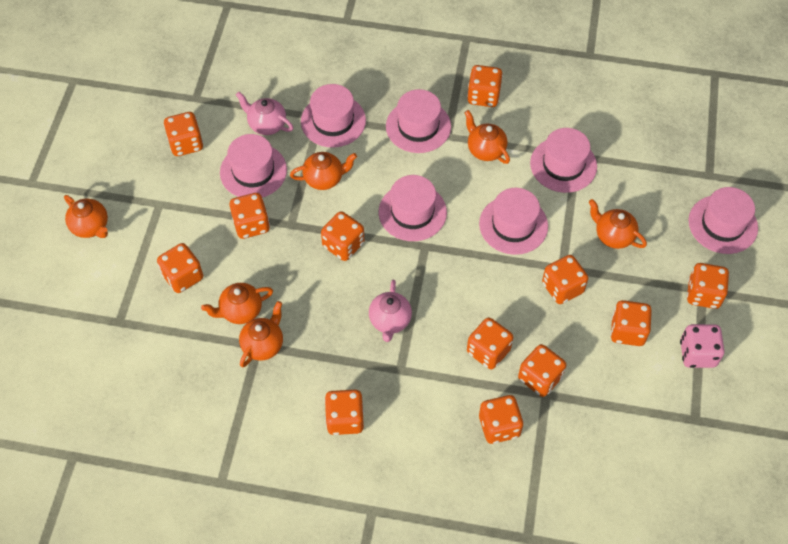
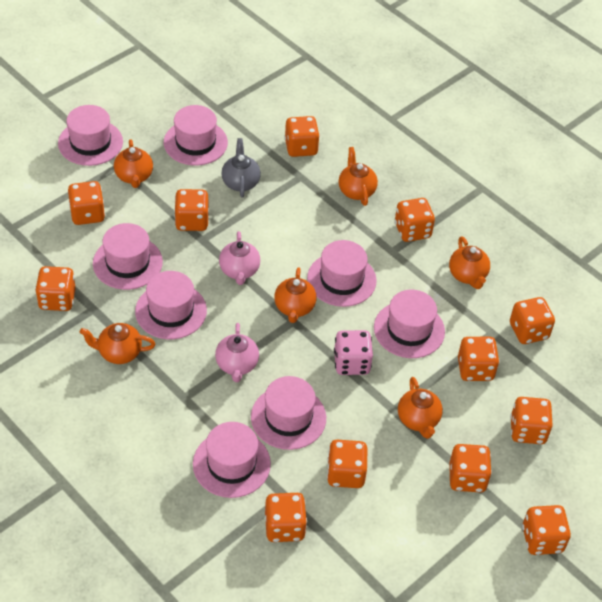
grey teapot: none = 0 -> [221,138,261,197] = 1
pink hat: [220,134,287,197] [301,84,366,148] [379,175,447,241] [386,89,451,153] [479,188,548,255] [530,128,597,193] [689,187,758,254] = 7 -> [58,105,123,166] [93,223,163,290] [135,271,207,339] [164,105,228,166] [193,422,271,498] [251,376,326,450] [307,240,377,307] [374,290,445,358] = 8

